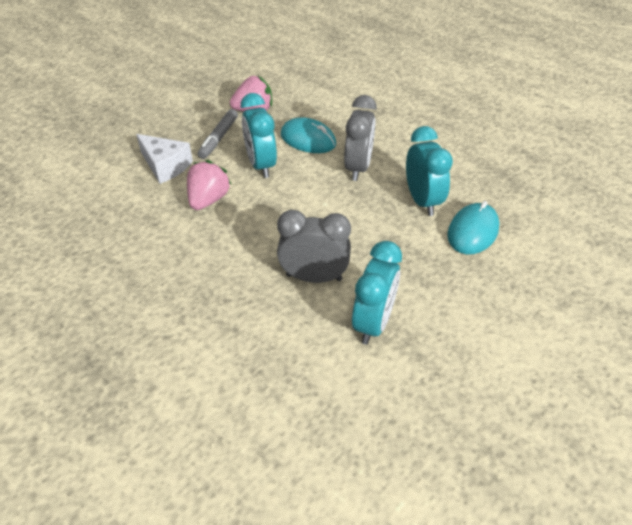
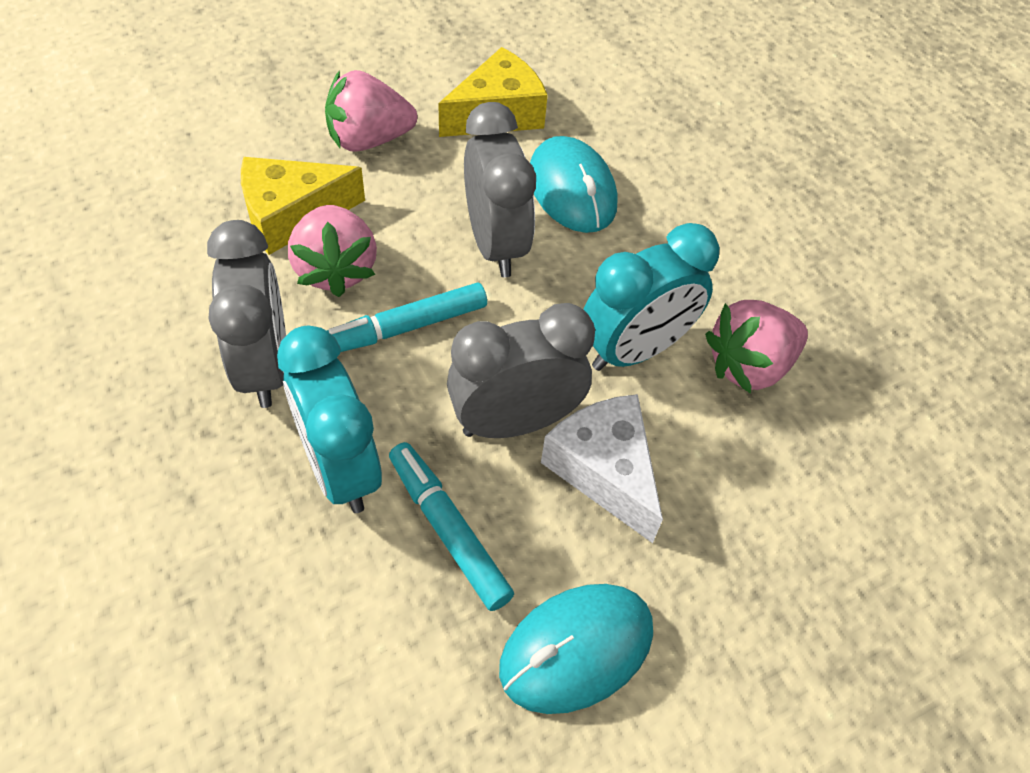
grey clock: [277,210,351,283] [344,95,377,181] = 2 -> [207,220,286,408] [447,303,595,438] [464,102,536,277] = 3
grey marker: [198,109,238,159] = 1 -> none = 0
pink strawberry: [187,160,231,210] [230,76,272,112] = 2 -> [288,205,377,297] [325,70,417,152] [705,300,808,394] = 3
turquoise clock: [241,93,277,178] [352,241,402,345] [406,126,453,216] = 3 -> [277,326,382,513] [583,223,720,371] = 2
turquoise marker: none = 0 -> [327,283,487,352] [389,442,514,611] = 2
yellow cheese: none = 0 -> [241,157,365,255] [438,47,548,137] = 2

